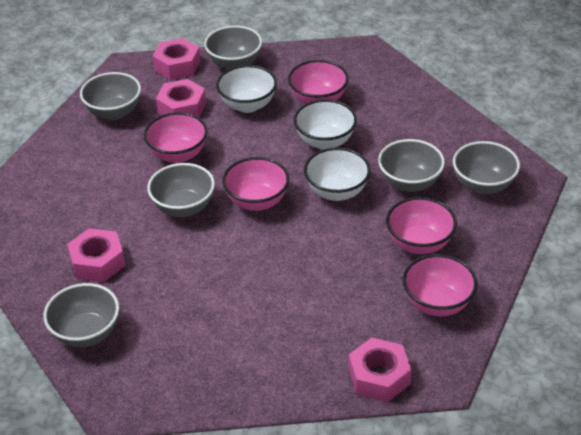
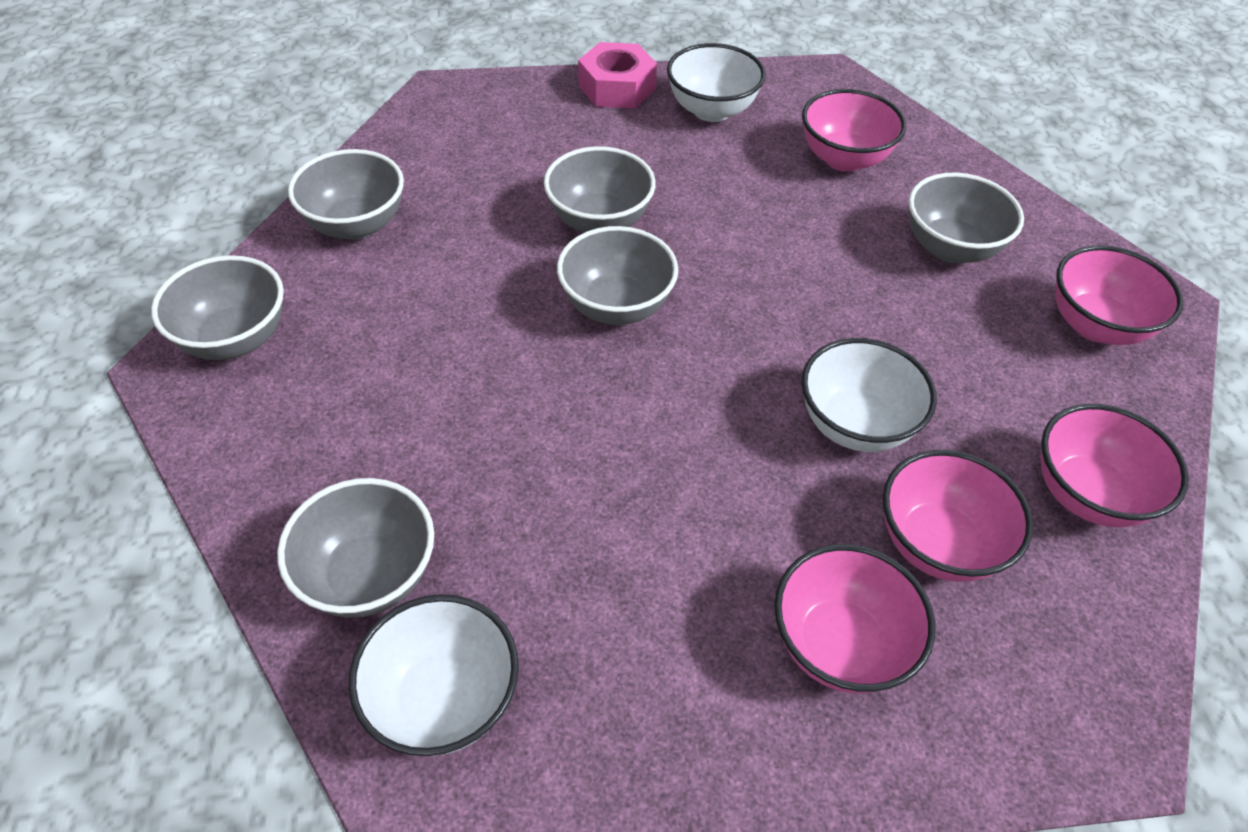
pink nut: [67,228,126,282] [152,38,201,80] [156,79,206,118] [349,338,412,402] = 4 -> [578,42,657,108] = 1

